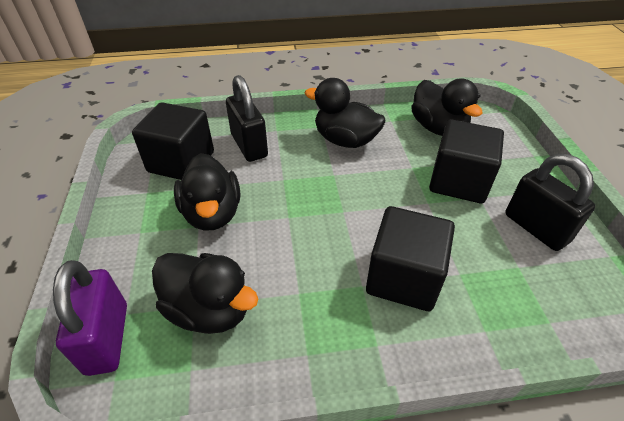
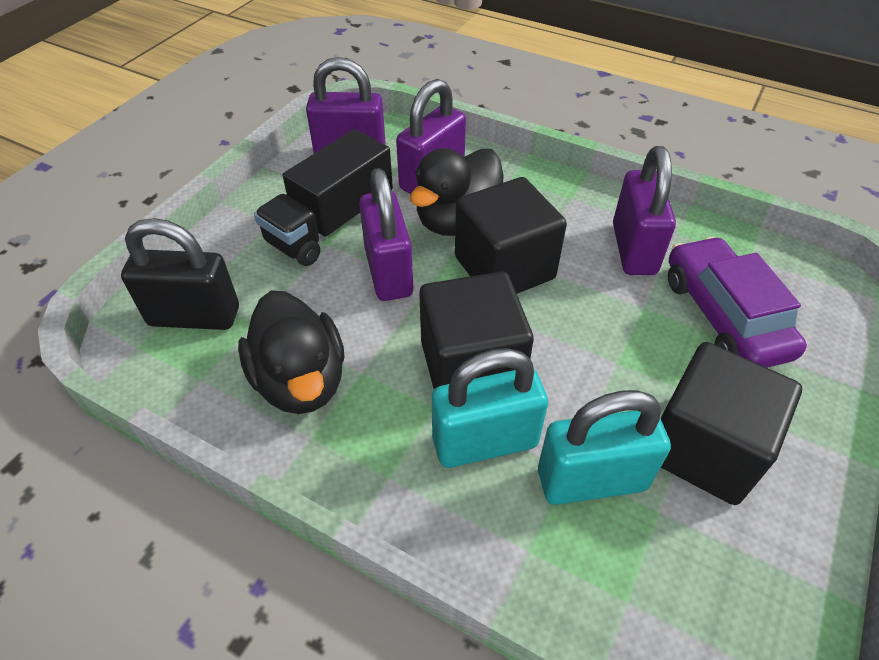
black duck: [152,253,258,334] [174,153,240,231] [304,78,385,148] [411,79,483,136] = 4 -> [238,290,345,414] [410,148,504,236] = 2
black padlock: [226,75,268,162] [505,154,595,251] = 2 -> [121,218,239,330] = 1
black truck: none = 0 -> [254,129,393,266] = 1
purple car: none = 0 -> [668,236,807,368] = 1
purple padlock: [53,260,127,376] = 1 -> [306,57,386,153] [359,168,413,301] [396,79,466,194] [613,146,676,275] = 4
turquoise padlock: none = 0 -> [432,348,548,468] [538,390,671,505] = 2

